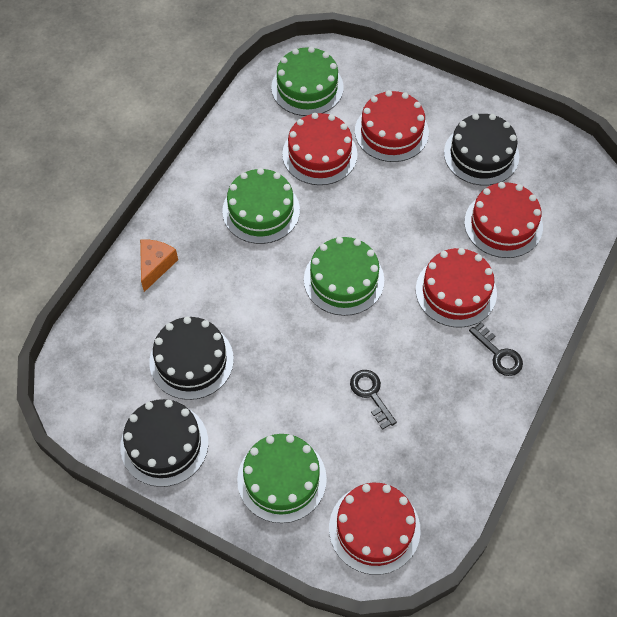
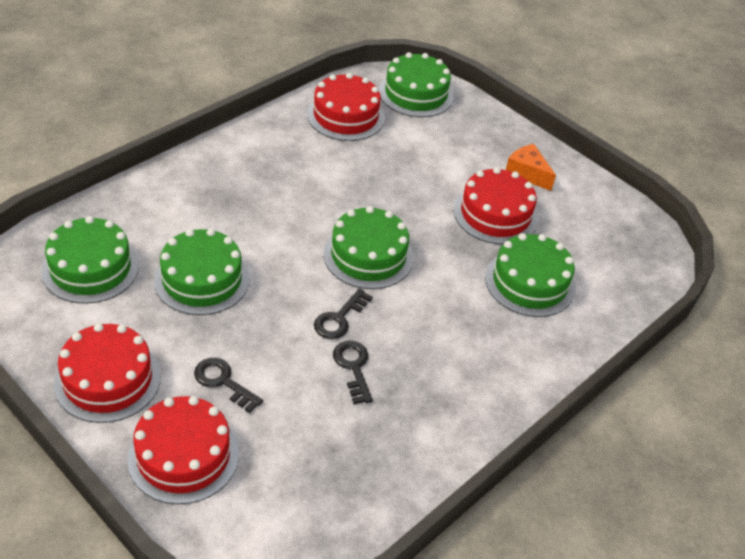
black cake: [120,399,208,487] [149,317,234,400] [444,113,519,186] = 3 -> none = 0
black key: [350,370,397,430] [469,322,523,376] = 2 -> [194,358,263,413] [314,289,373,339] [333,341,373,404] = 3
green cake: [222,168,300,244] [237,434,327,523] [271,47,344,116] [304,237,384,316] = 4 -> [42,216,139,304] [154,229,250,315] [324,206,413,289] [379,52,454,117] [485,233,576,317] = 5
red cake: [282,113,357,185] [329,483,420,575] [355,90,429,162] [416,248,497,327] [464,182,543,258] = 5 -> [54,323,161,423] [127,396,239,504] [307,73,385,141] [454,167,538,244] = 4

